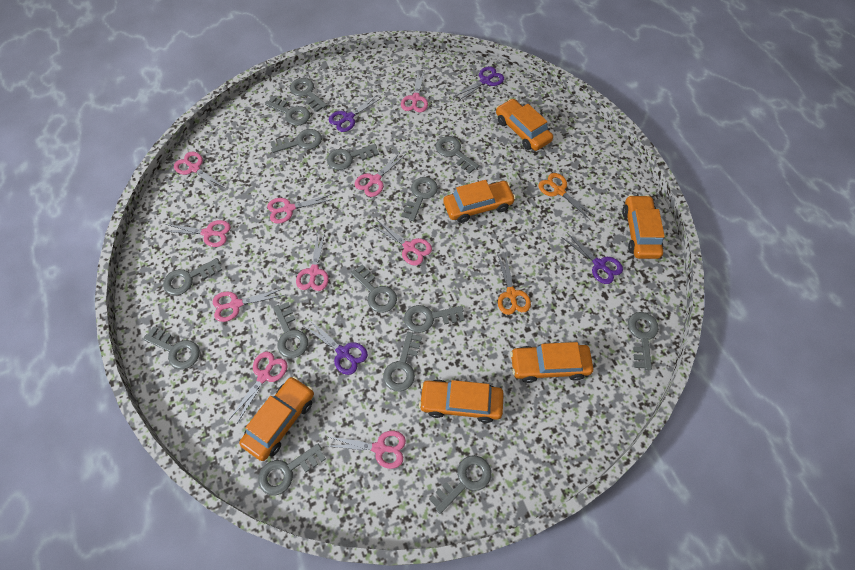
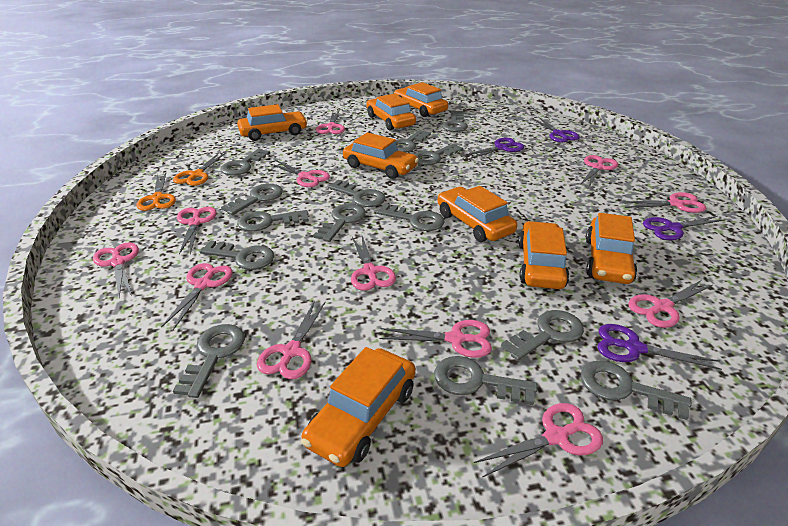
grey key: [143,326,200,370] [163,258,222,295] [258,444,326,496] [265,96,310,126] [270,129,322,153] [273,302,308,358] [290,78,327,112] [327,144,379,170] [350,264,397,313] [383,332,422,391] [401,177,438,221] [404,305,465,333] [429,455,491,514] [436,136,479,174] [628,312,659,370] = 15 -> [173,324,245,398] [199,240,275,270] [220,149,270,176] [221,184,283,215] [237,210,309,232] [313,203,366,242] [327,180,386,207] [377,204,445,231] [395,130,431,152] [414,143,463,165] [434,356,538,405] [442,111,468,132] [501,310,584,361] [581,361,692,420] = 14
orange car: [239,376,314,461] [419,380,504,423] [443,180,516,223] [496,98,553,151] [510,342,593,383] [622,195,665,259] = 6 -> [237,104,308,141] [301,347,416,467] [343,132,419,179] [366,94,416,131] [394,82,448,117] [438,186,517,242] [518,221,569,289] [586,213,637,284] = 8
pink scissors: [164,220,231,247] [174,152,225,192] [212,288,284,322] [230,352,288,423] [267,194,333,224] [296,231,329,291] [326,431,406,469] [355,151,406,197] [373,220,432,266] [401,69,428,112] = 10 -> [93,243,139,298] [161,263,233,330] [177,207,217,255] [257,300,326,379] [269,160,330,187] [316,110,345,134] [351,236,396,291] [379,320,492,358] [474,403,603,477] [580,155,618,187] [622,192,706,213] [628,280,712,328] = 12

